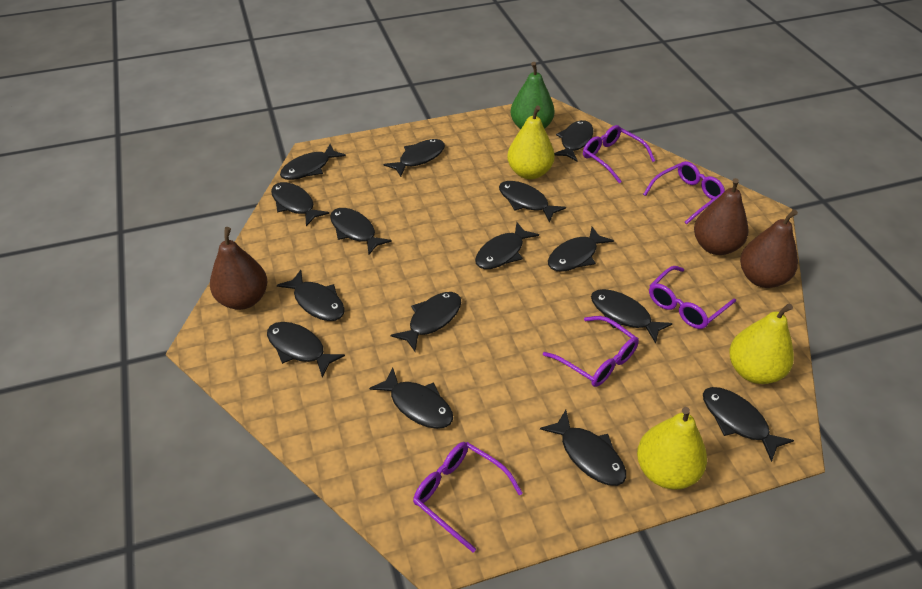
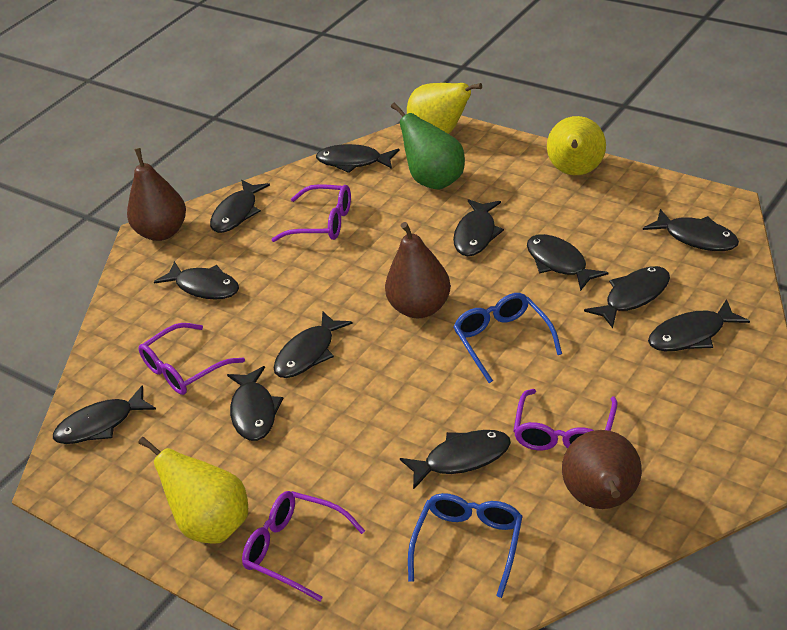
black fish: [267,322,345,377] [271,182,329,226] [277,270,345,321] [280,144,346,180] [330,208,392,254] [369,367,453,429] [384,139,445,177] [391,292,461,351] [475,222,539,269] [499,181,566,222] [540,410,626,486] [548,227,614,272] [554,120,594,161] [591,289,673,344] [703,387,794,462] = 15 -> [53,385,156,444] [154,261,239,300] [210,180,270,233] [227,366,284,441] [273,311,353,378] [316,144,400,173] [400,430,511,489] [453,199,504,256] [527,234,608,291] [584,266,670,328] [643,209,739,251] [648,299,750,351] = 12
blue glasses: none = 0 -> [408,493,523,598] [453,293,562,383] = 2
purple glasses: [413,442,523,553] [543,316,639,387] [583,125,655,183] [643,161,725,224] [649,266,736,329] = 5 -> [138,323,245,395] [242,491,365,602] [271,184,351,242] [513,389,618,450] = 4

